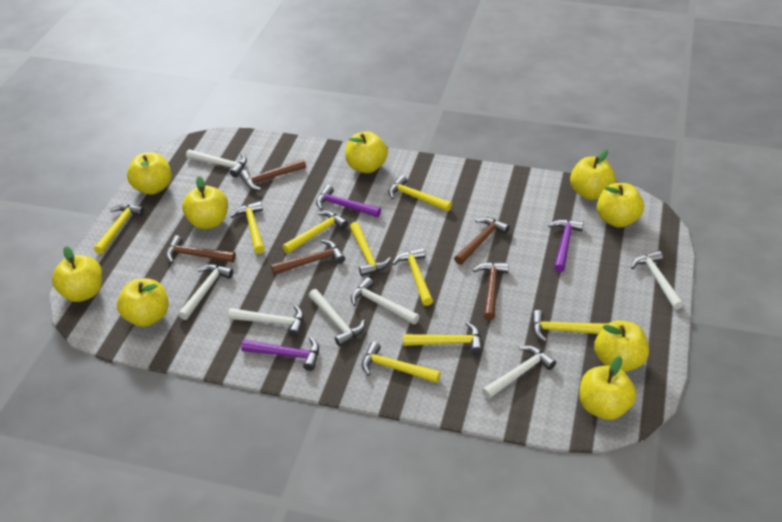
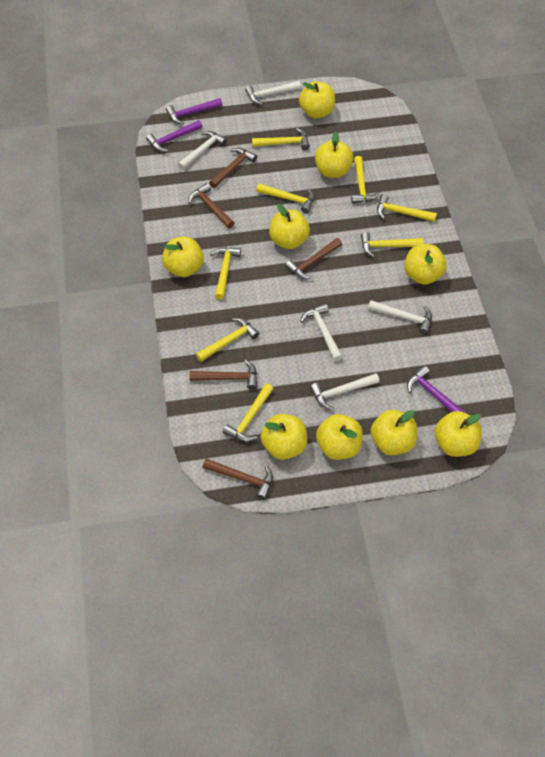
white hammer: [178,264,234,320] [186,149,247,177] [228,305,304,337] [308,289,365,347] [351,277,420,325] [482,345,556,399] [631,251,684,310] = 7 -> [178,131,227,170] [245,81,301,105] [300,303,343,361] [310,373,380,410] [368,300,432,334] = 5
yellow hammer: [94,204,144,254] [231,201,265,254] [282,211,348,254] [350,222,391,276] [362,342,441,383] [388,175,452,211] [392,248,433,306] [403,322,483,354] [532,310,607,342] = 9 -> [196,318,260,362] [210,247,241,300] [223,383,273,442] [252,128,310,150] [256,183,314,213] [351,156,380,203] [361,232,424,258] [377,194,437,222] = 8

